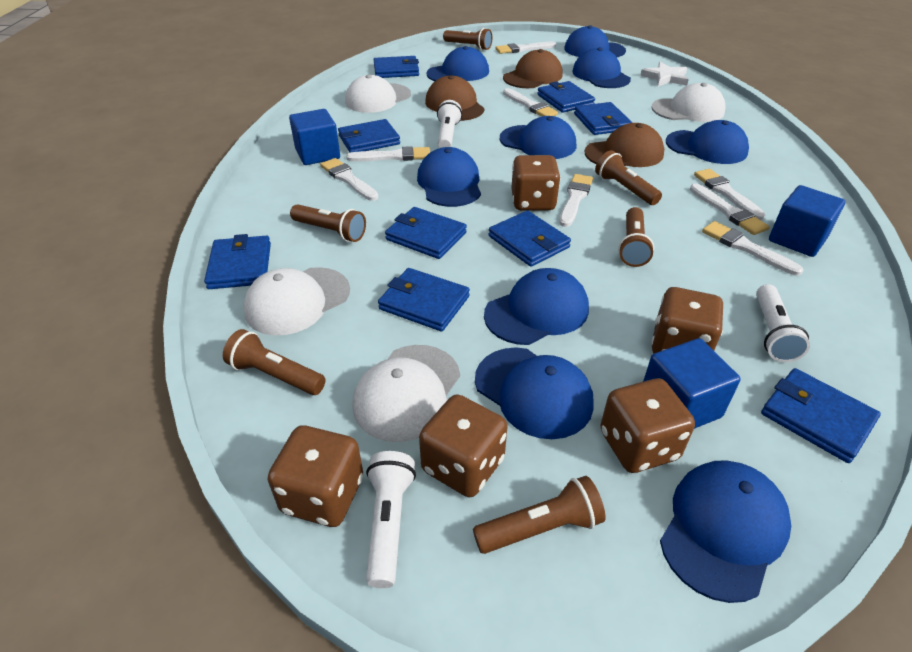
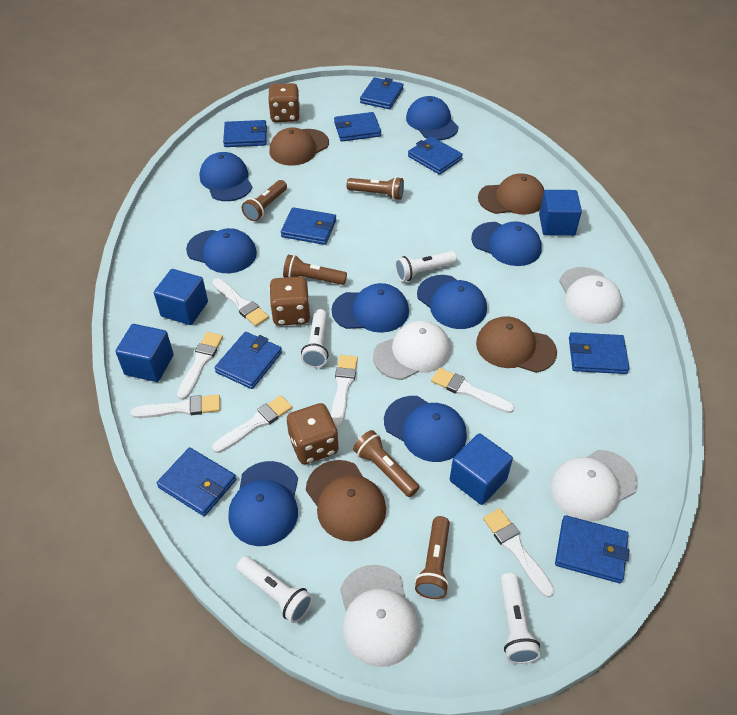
blue cap: [417,147,481,207] [426,46,489,81] [475,347,594,439] [484,268,589,345] [500,116,576,159] [564,25,626,57] [572,47,631,88] [660,460,791,603] [666,120,749,164] = 9 -> [186,228,257,273] [200,152,253,201] [228,461,298,546] [331,283,409,333] [384,396,467,462] [406,96,459,140] [417,275,487,329] [471,221,542,266] = 8
blue cube: [289,109,340,165] [643,338,741,429] [769,185,845,257] = 3 -> [115,324,174,382] [154,269,208,325] [450,433,513,505] [539,190,582,236] = 4
brown cap: [425,75,485,121] [503,49,563,88] [585,123,664,167] = 3 -> [270,127,329,166] [306,460,386,541] [476,316,557,373] [478,173,545,214] = 4
brown dice: [268,426,363,527] [419,394,508,497] [511,155,561,211] [600,378,695,473] [651,287,723,354] = 5 -> [268,83,300,122] [269,276,310,326] [287,403,339,464] = 3
brown flashlight: [223,329,325,395] [290,204,366,242] [443,28,492,50] [473,476,606,554] [595,150,662,205] [618,207,654,267] = 6 -> [242,180,287,221] [283,255,347,285] [347,177,404,200] [353,430,419,497] [415,516,450,599] = 5
white brush: [320,158,379,201] [346,146,430,161] [495,42,556,54] [503,88,558,117] [559,174,593,227] [690,183,769,235] [694,169,765,220] [702,221,804,276] = 8 -> [130,395,220,418] [177,332,223,400] [212,278,269,326] [212,395,292,453] [331,355,358,427] [431,368,515,413] [483,508,554,598] = 7
white flashlight: [366,451,416,588] [437,100,462,148] [756,284,810,362] = 3 -> [236,556,313,623] [301,309,329,368] [395,251,457,281] [500,573,541,664] = 4
white star: [640,62,689,87] = 1 -> none = 0

